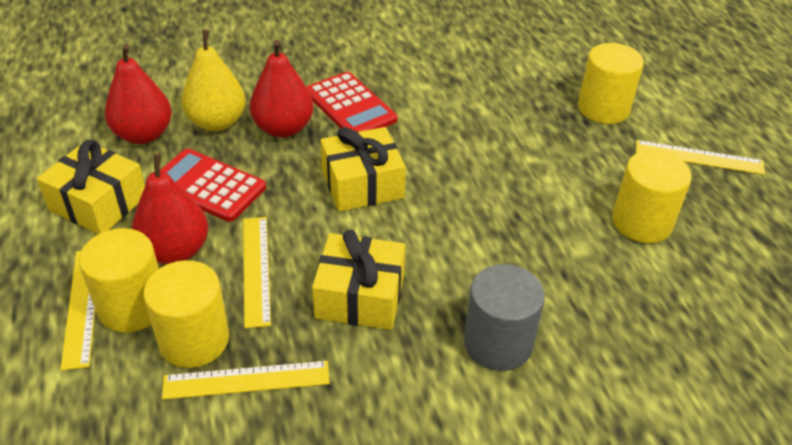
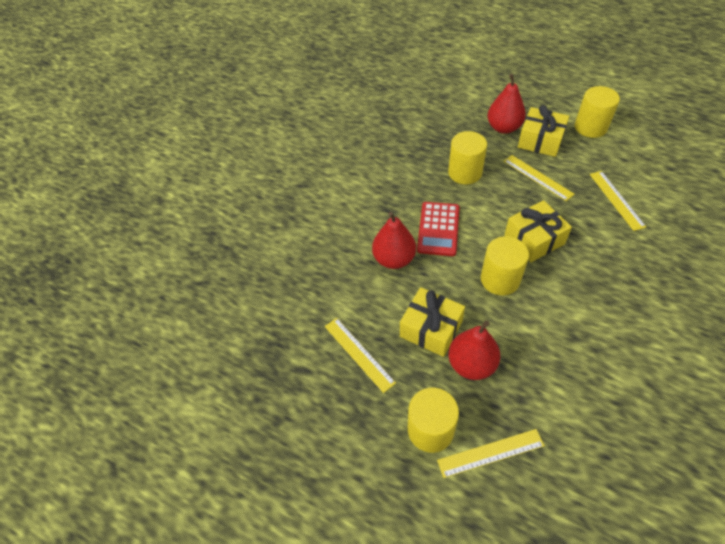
grey cylinder: [464,264,545,371] = 1 -> none = 0
red calculator: [160,149,266,222] [306,72,398,132] = 2 -> [417,202,460,256] = 1
yellow pear: [181,30,246,131] = 1 -> none = 0

